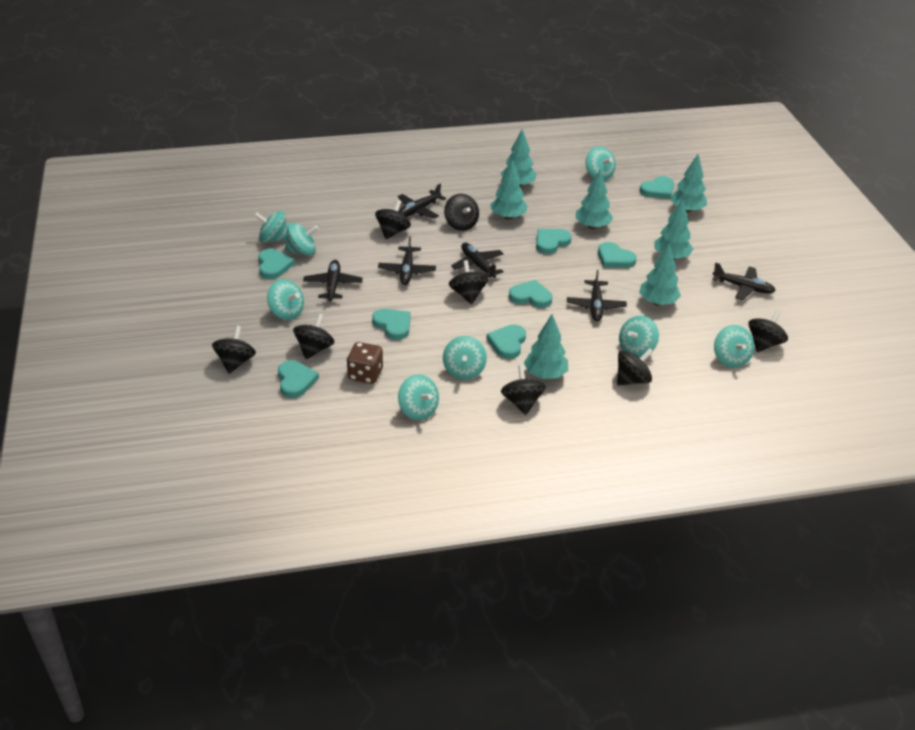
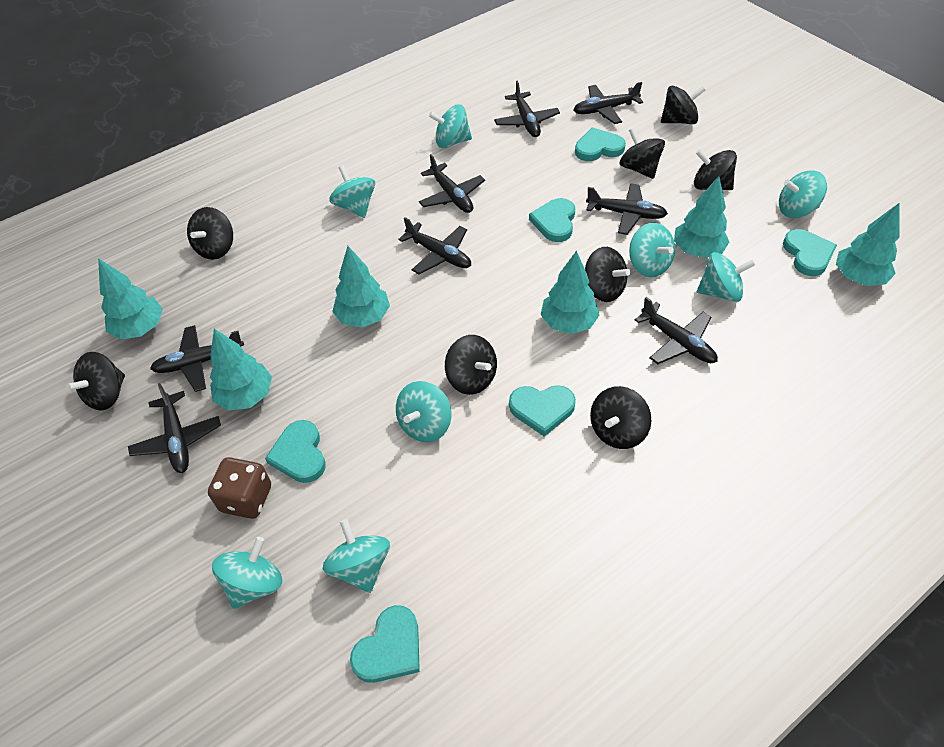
black plane: [303,260,363,301] [378,236,436,285] [398,184,446,219] [451,243,504,278] [567,270,627,321] [712,262,776,300] = 6 -> [128,383,221,473] [150,325,244,392] [398,217,471,274] [419,154,485,213] [494,80,560,137] [574,82,643,124] [586,183,668,235] [635,297,718,364] = 8
turquoise heart: [258,249,294,279] [278,360,319,398] [372,309,410,340] [486,324,526,359] [509,280,552,308] [536,229,572,254] [598,242,637,268] [639,176,674,199] = 8 -> [265,420,326,483] [350,605,420,683] [509,385,576,437] [529,198,575,242] [575,127,626,161] [783,229,837,276] = 6
turquoise tree: [490,160,528,220] [501,129,536,187] [524,314,568,379] [576,169,613,229] [639,243,681,306] [654,199,693,260] [670,154,707,213] = 7 -> [98,258,163,339] [210,329,272,411] [332,246,390,328] [541,251,599,334] [674,176,729,258] [836,203,900,286] = 6

